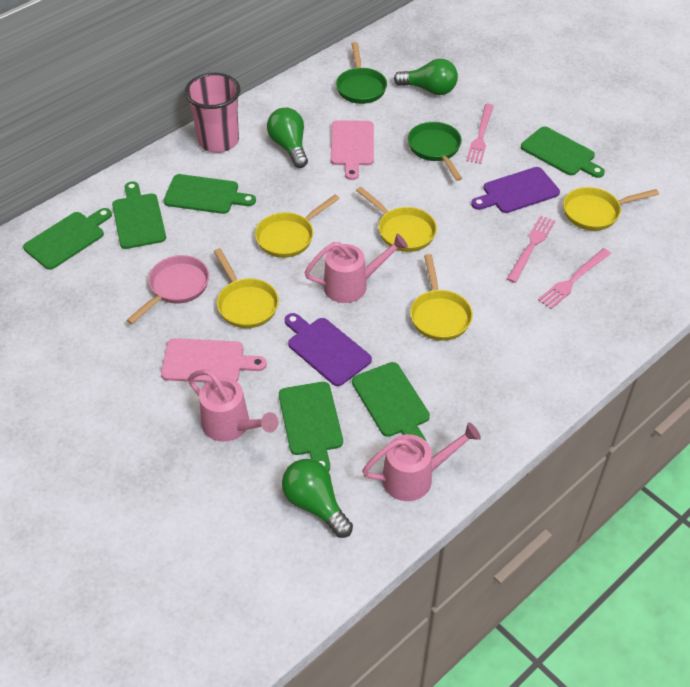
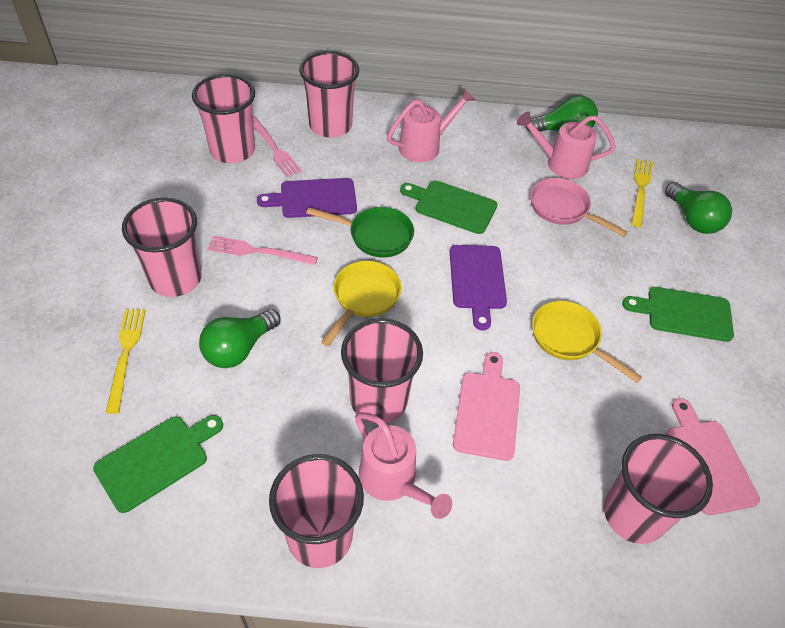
green cutting board: [23,208,112,270] [112,181,166,249] [164,174,256,214] [279,382,343,472] [352,362,430,441] [521,126,605,178] = 6 -> [93,415,223,513] [400,180,498,234] [622,287,734,342] = 3
green pan: [336,42,387,104] [408,122,462,181] = 2 -> [306,207,414,258] = 1
pink cup: [185,73,240,153] = 1 -> [122,198,202,297] [192,74,255,163] [269,454,364,568] [299,51,359,138] [341,318,423,424] [604,434,713,544] = 6
pink fork: [466,104,494,164] [507,215,555,283] [538,248,611,309] = 3 -> [207,236,318,265] [253,115,302,177] = 2
yellow fork: none = 0 -> [106,309,146,414] [631,159,653,228] = 2
yellow pan: [214,248,279,328] [255,195,340,258] [356,187,437,252] [410,254,473,341] [563,187,659,231] = 5 -> [321,261,401,346] [532,301,642,383] = 2

